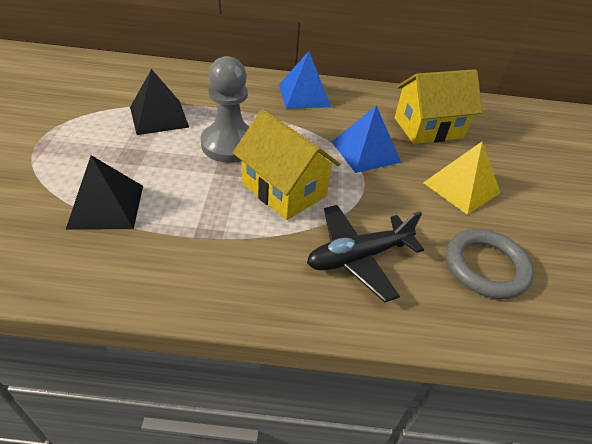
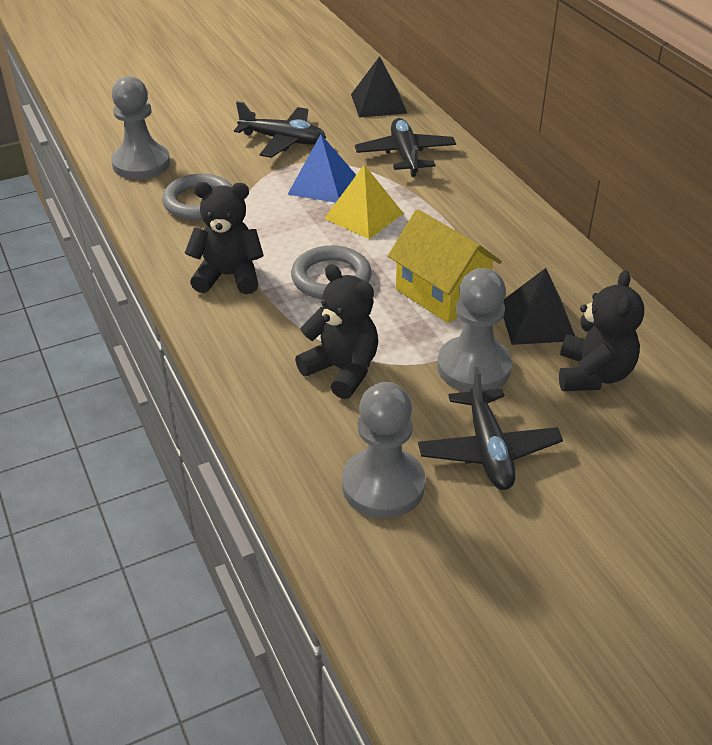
black plane: [307,205,424,302] = 1 -> [234,101,326,158] [355,118,456,177] [418,367,563,490] = 3
black teddy bear: none = 0 -> [185,182,264,294] [295,264,378,399] [559,270,644,391] = 3
blue pyramid: [279,51,331,109] [332,105,401,173] = 2 -> [287,134,356,203] = 1
grey pawn: [201,56,250,163] = 1 -> [111,76,170,179] [342,382,425,518] [437,268,512,392] = 3
grey ring: [446,229,534,299] = 1 -> [162,173,232,220] [291,245,371,299] = 2
yellow house: [233,109,340,220] [395,69,482,144] = 2 -> [388,209,502,323] = 1

